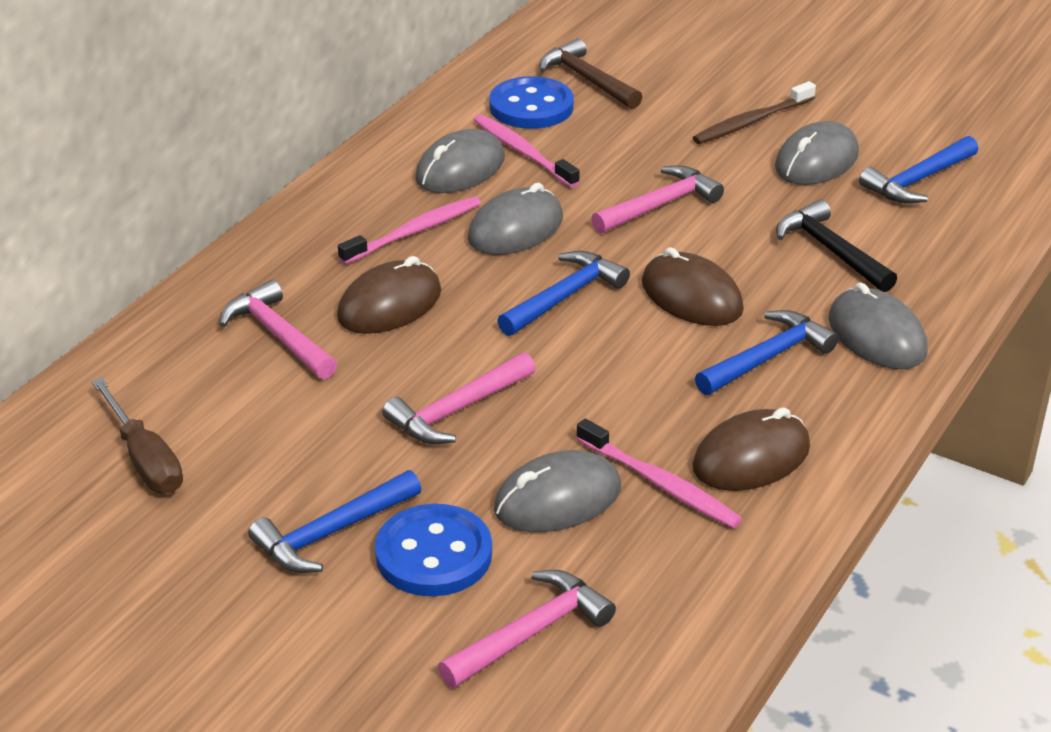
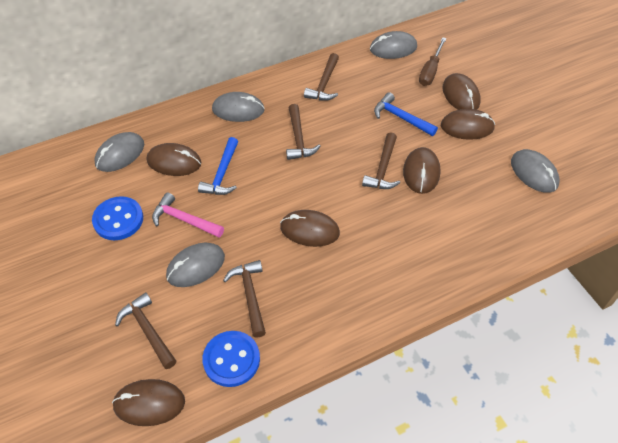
black hammer: [776,200,897,292] = 1 -> none = 0
blue hammer: [248,470,421,573] [497,251,630,336] [695,310,838,395] [859,136,978,204] = 4 -> [198,137,238,195] [374,92,438,136] = 2
brown hammer: [539,38,642,109] = 1 -> [115,293,176,369] [223,260,266,338] [286,104,320,160] [304,53,339,101] [362,132,400,189] = 5
brown mouse: [337,256,441,334] [642,247,744,326] [692,407,810,491] = 3 -> [112,379,185,426] [147,143,201,176] [280,210,340,247] [403,147,441,194] [441,109,495,140] [442,73,481,110] = 6
brown toothbrush: [693,81,816,144] = 1 -> none = 0
pink hammer: [219,280,337,379] [382,352,536,444] [438,570,616,688] [591,165,724,233] = 4 -> [152,192,224,238] = 1
pink toothbrush: [338,196,481,264] [474,115,580,187] [576,418,742,528] = 3 -> none = 0

